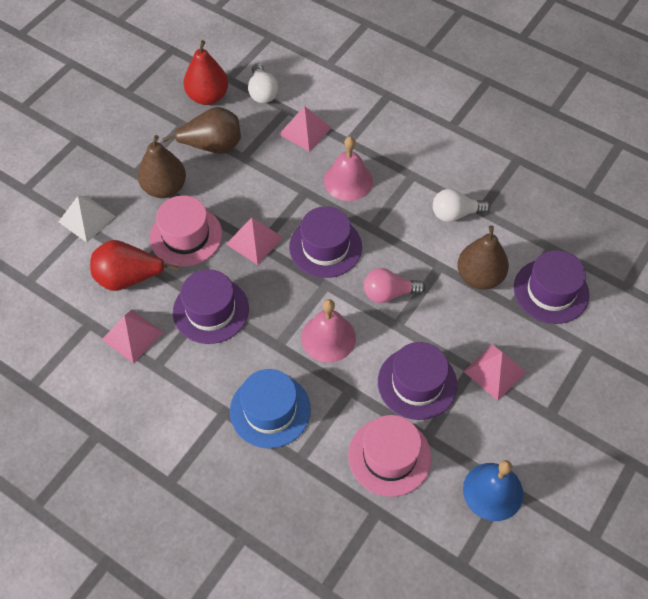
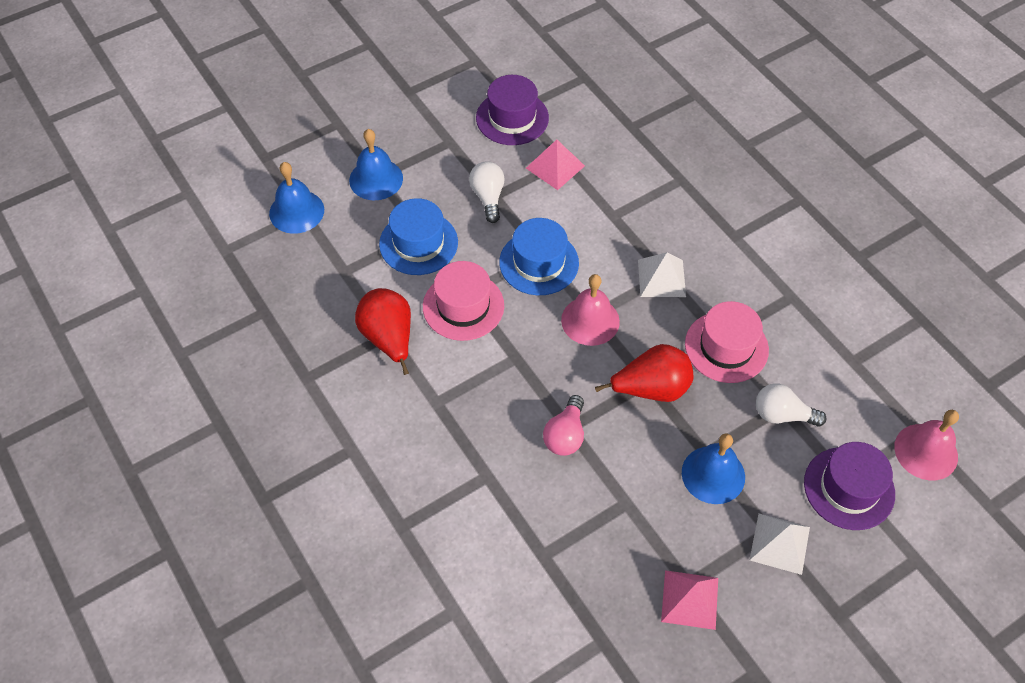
blue bell: [463,460,523,521] = 1 -> [269,162,324,234] [349,129,403,200] [682,433,745,504] = 3
blue hat: [230,369,311,448] = 1 -> [379,198,458,275] [499,218,579,295] = 2
brown pear: [138,135,186,198] [163,107,241,154] [457,225,509,289] = 3 -> none = 0
pink pyramid: [102,309,163,363] [226,217,283,265] [279,106,332,152] [464,344,526,401] = 4 -> [526,140,585,190] [661,570,718,630] = 2
purple hat: [173,269,249,344] [289,206,362,278] [378,342,457,420] [514,250,589,324] = 4 -> [476,75,549,145] [804,442,895,530] = 2
white pyramid: [58,196,115,242] = 1 -> [638,252,686,297] [750,514,810,575] = 2

